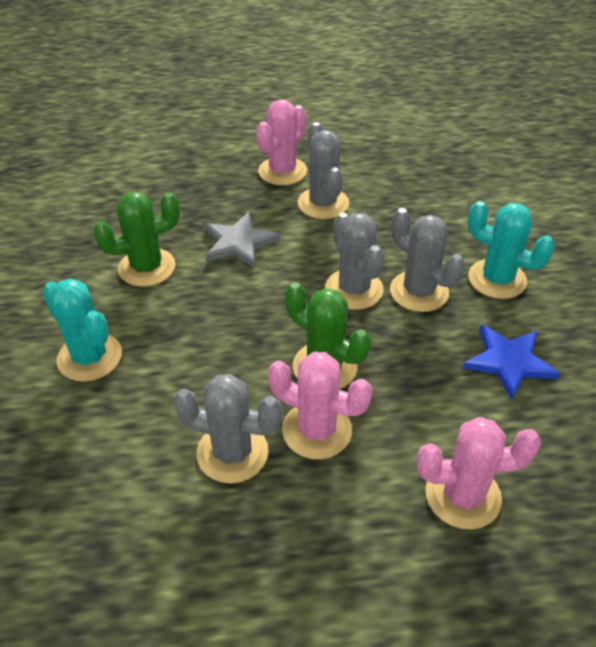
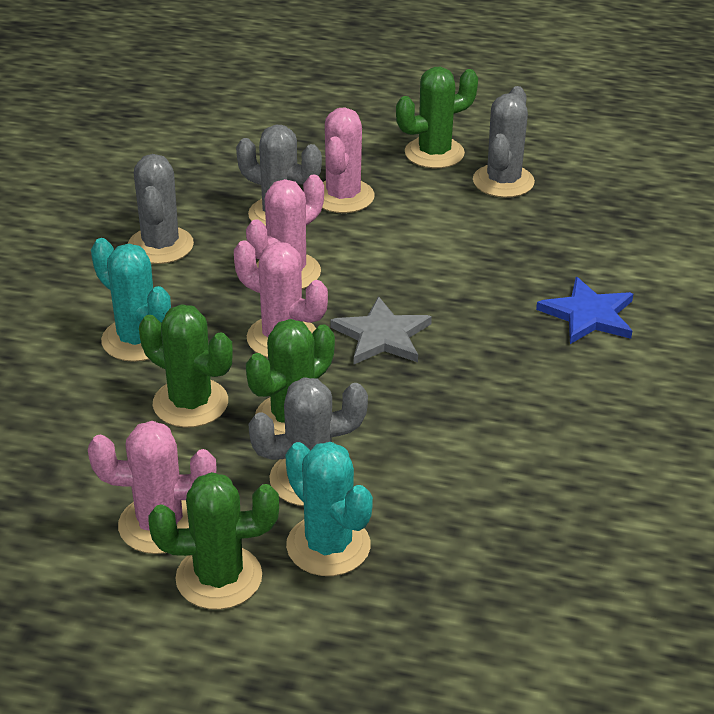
green cactus: [93,192,180,286] [285,282,371,389] = 2 -> [139,304,233,428] [148,472,279,610] [246,319,335,435] [396,67,478,168] = 4
pink cactus: [256,99,307,185] [268,352,373,459] [416,417,542,530] = 3 -> [88,421,216,554] [234,240,328,358] [246,175,324,289] [322,107,375,213] = 4

